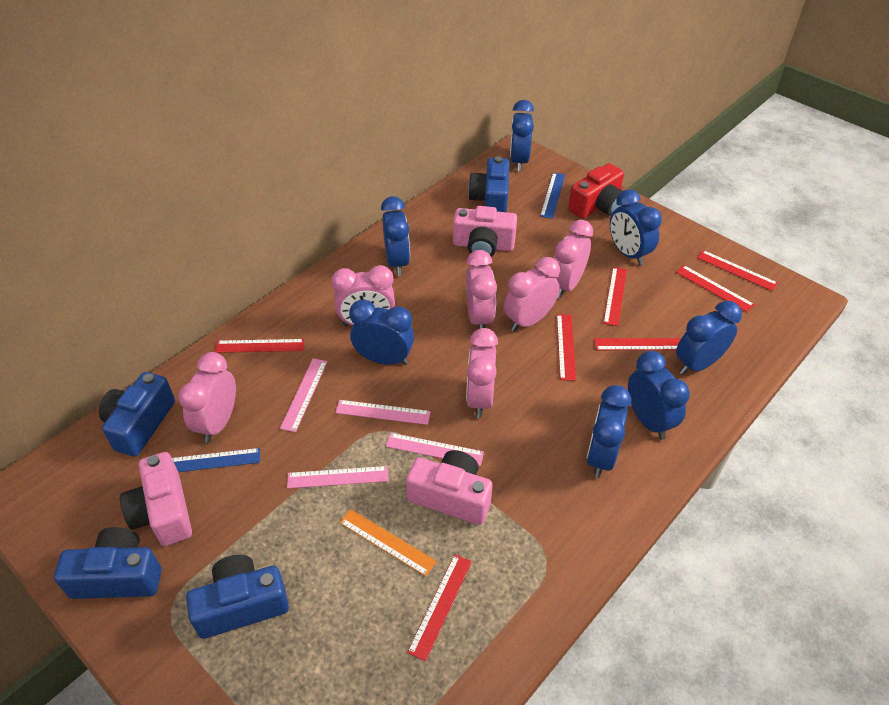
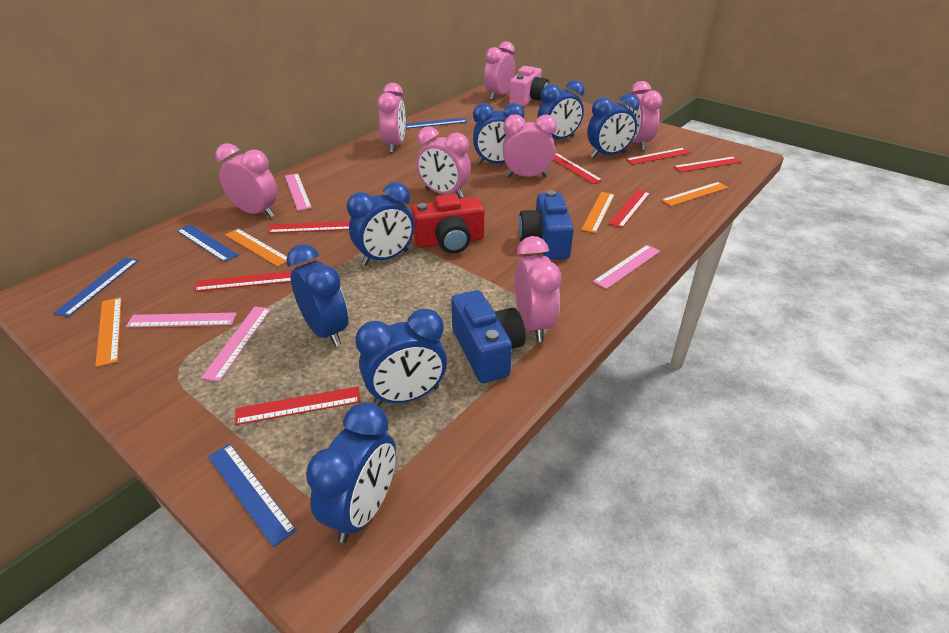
blue camera: [54,527,162,599] [99,372,175,457] [186,555,289,639] [468,156,509,212] = 4 -> [451,290,526,383] [519,190,574,260] = 2
blue ruler: [172,448,260,472] [540,173,565,219] = 2 -> [53,257,139,317] [177,224,238,262] [208,444,297,547] [406,117,467,129] = 4
orange ruler: [339,509,437,576] = 1 -> [95,297,122,367] [225,229,287,267] [581,192,615,233] [661,182,728,206] = 4
pink camera: [120,452,192,546] [406,450,493,525] [453,206,517,257] = 3 -> [509,66,549,106] = 1
pink clock: [178,352,236,443] [331,265,395,326] [466,250,497,329] [466,328,498,418] [504,257,560,332] [554,220,593,298] = 6 -> [215,143,278,218] [377,83,406,153] [416,126,471,198] [484,41,515,100] [503,115,557,177] [515,236,561,342] [627,81,662,151] = 7

